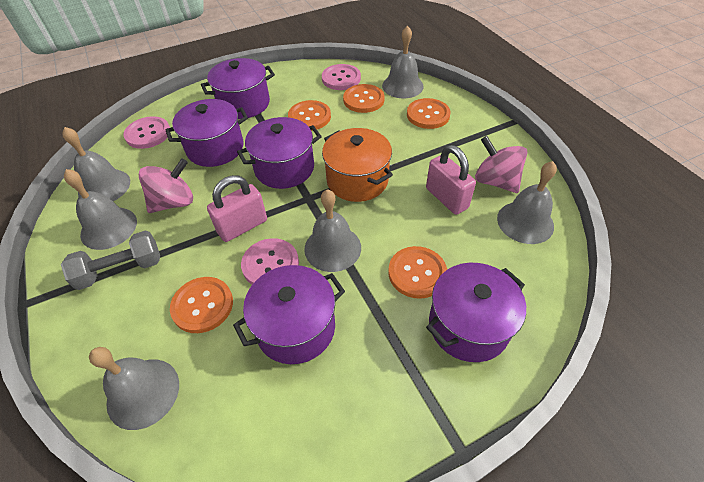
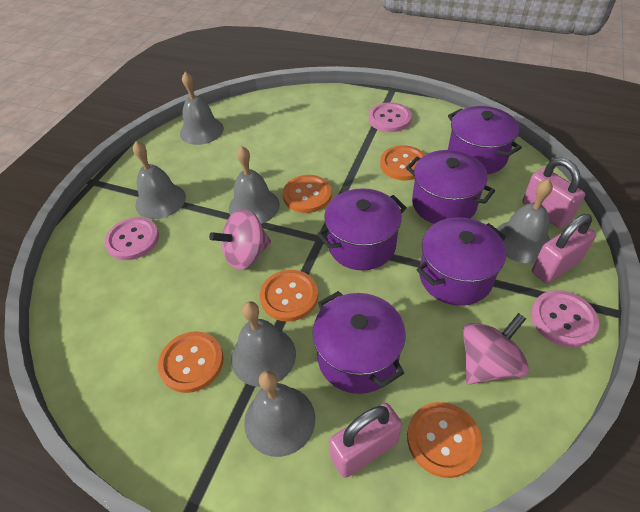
grey dumbbell: [61,230,160,290] = 1 -> none = 0
orange pot: [322,128,393,202] = 1 -> none = 0
pink padlock: [207,175,267,242] [426,145,476,215] = 2 -> [329,403,402,478] [523,158,585,228] [532,214,596,284] = 3

